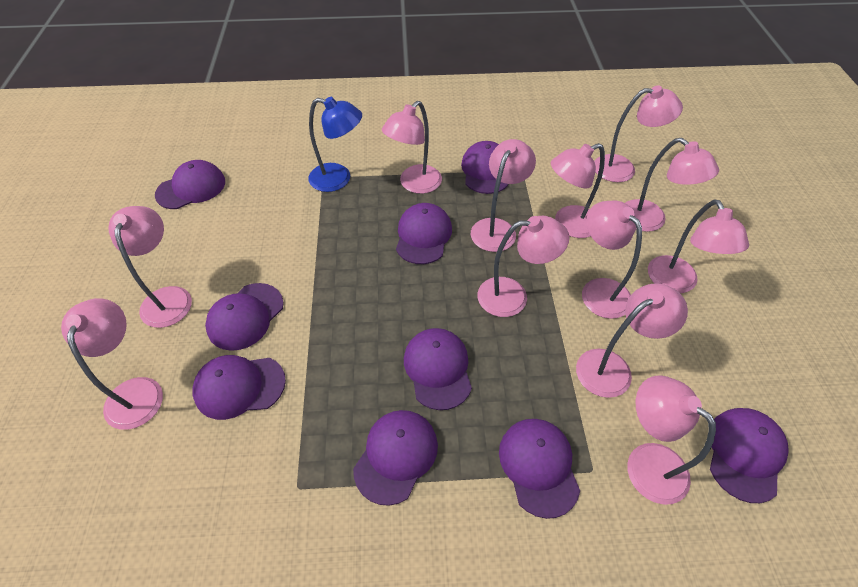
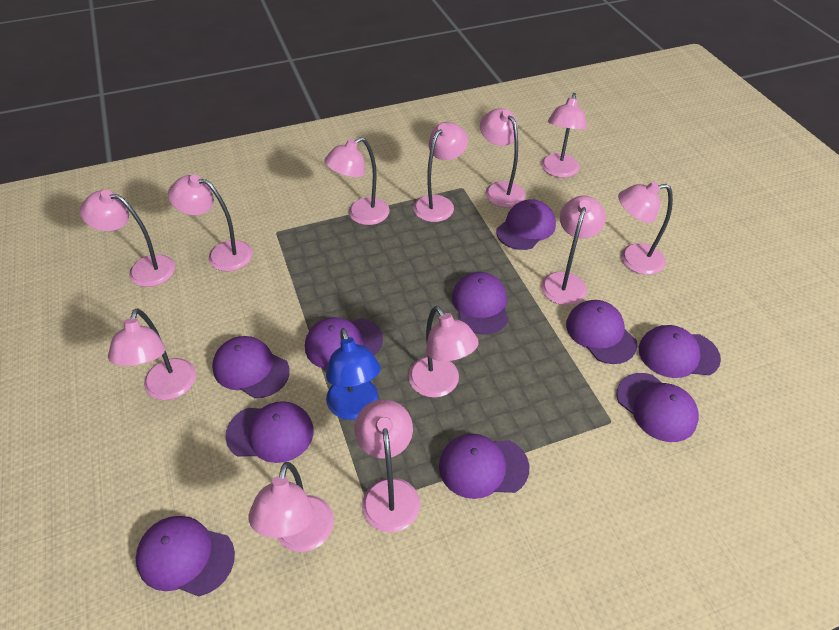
purple cap: [155,160,225,209] [193,355,286,420] [205,283,284,351] [353,410,438,506] [396,203,452,264] [404,328,472,410] [461,141,508,194] [499,419,580,519] [710,408,789,503] = 9 -> [136,516,235,597] [212,336,290,398] [225,401,314,463] [305,317,383,369] [439,434,529,499] [452,272,508,335] [496,199,556,250] [566,300,637,364] [617,373,699,442] [639,325,721,378] = 10

